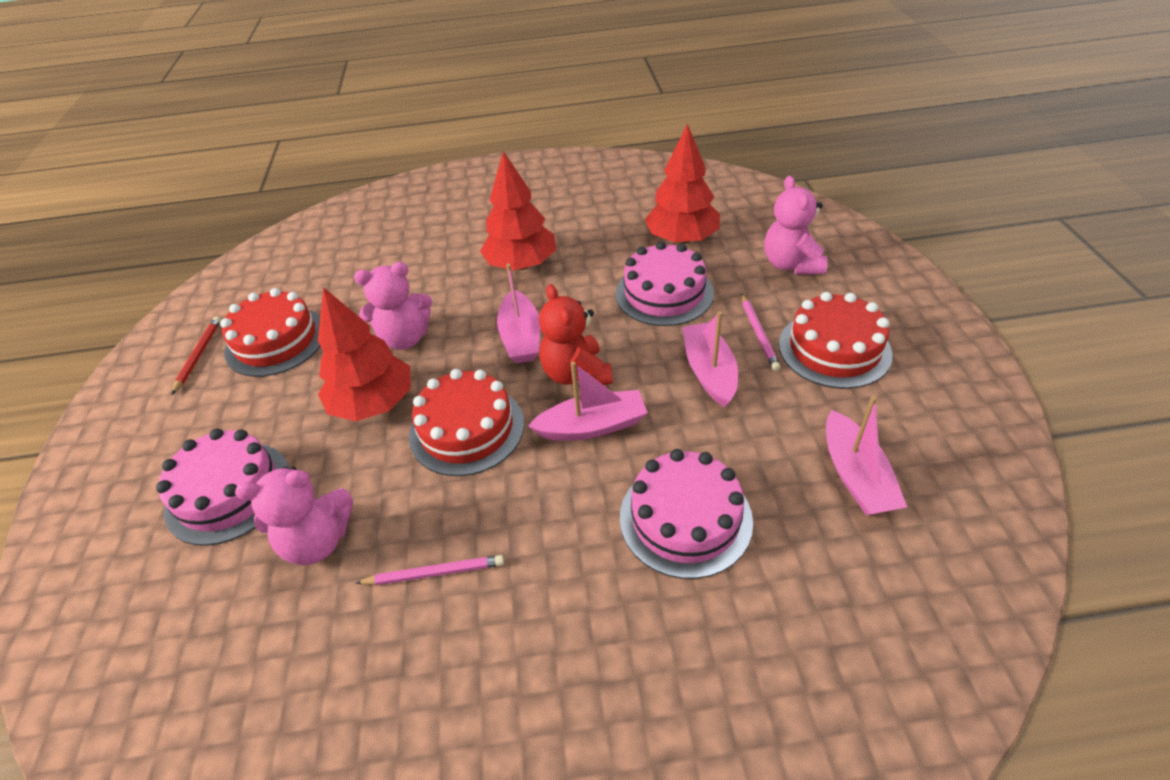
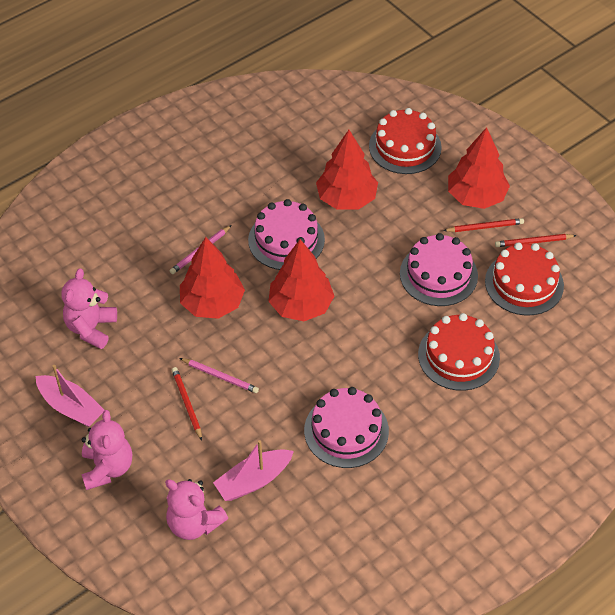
pink boat: [497,264,540,363] [528,362,648,441] [682,311,738,407] [826,396,907,515] = 4 -> [36,365,105,427] [213,440,294,501] = 2
red pencil: [172,317,221,394] = 1 -> [172,367,202,440] [443,218,524,232] [495,234,577,247] = 3
red teddy bear: [539,284,613,385] = 1 -> none = 0
red tree: [318,287,411,421] [480,151,557,270] [645,124,720,244] = 3 -> [180,237,245,319] [268,239,334,321] [316,130,378,210] [448,127,510,209] = 4

